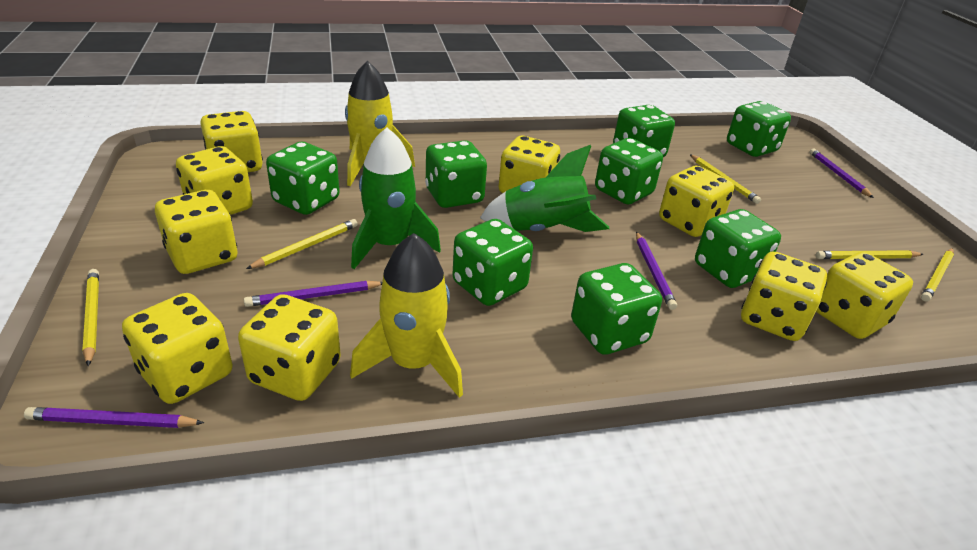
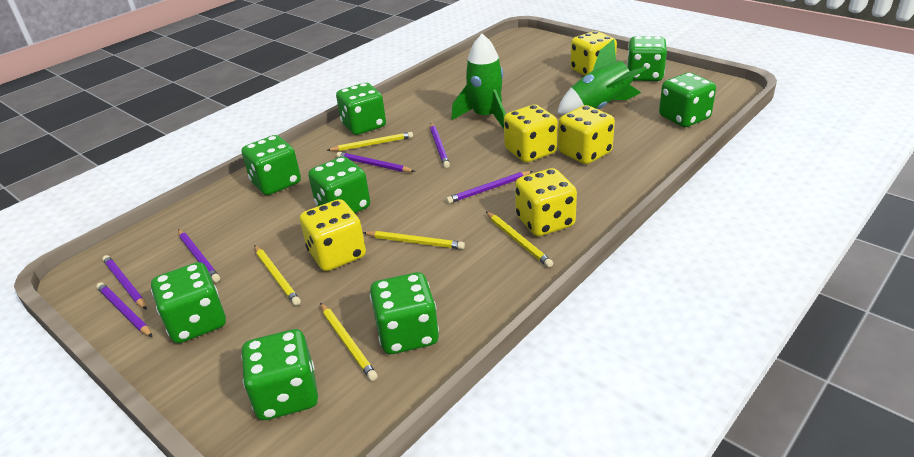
purple pencil: [24,407,204,428] [244,281,382,307] [636,232,677,310] [809,148,874,198] = 4 -> [96,282,152,337] [102,255,147,310] [178,229,220,282] [337,152,415,172] [430,123,450,168] [446,171,533,204] = 6
yellow dice: [122,293,233,404] [155,190,237,274] [176,146,253,215] [200,111,263,172] [238,294,341,401] [499,136,560,193] [659,166,734,237] [741,252,827,341] [816,252,913,339] = 9 -> [300,199,366,271] [504,105,558,162] [515,168,577,236] [558,105,615,164] [570,31,617,76] = 5
yellow rocket: [345,61,415,186] [350,233,463,398] = 2 -> none = 0

